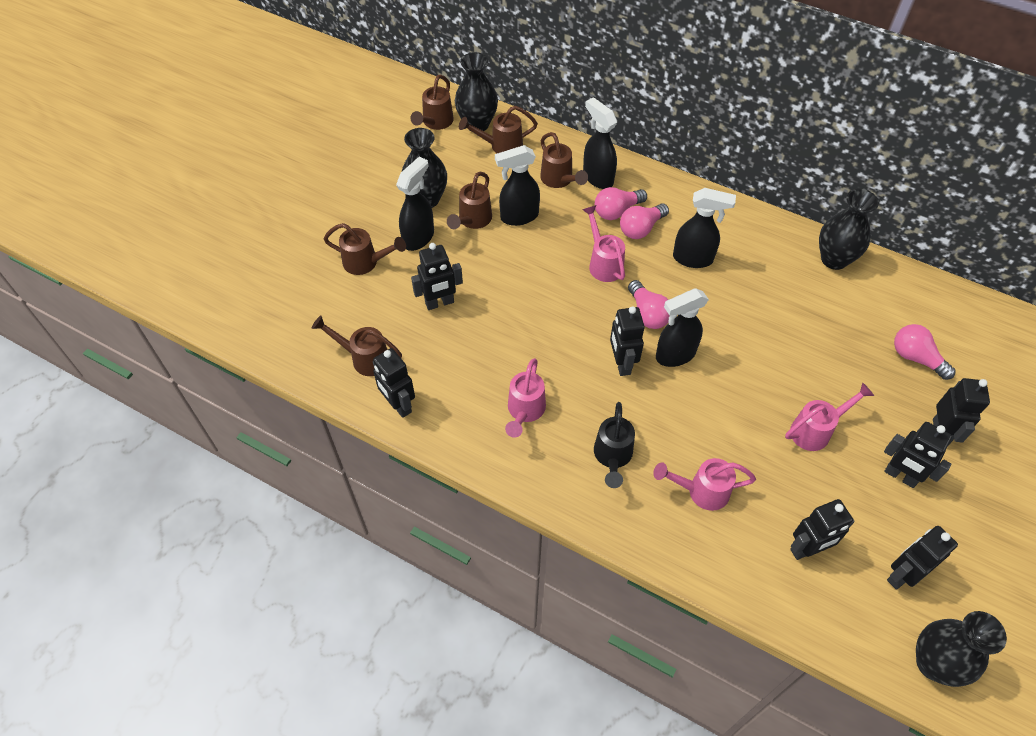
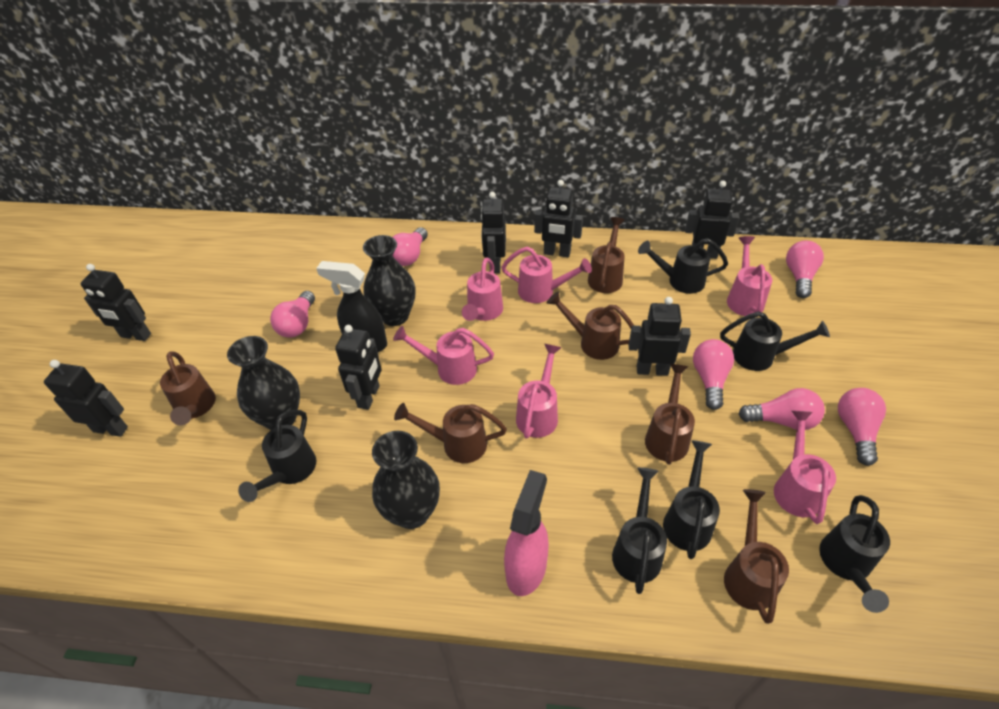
black spray bottle: [396,156,434,251] [495,145,540,226] [583,97,617,189] [656,288,709,367] [673,188,736,268] = 5 -> [316,261,387,352] = 1
black vase: [402,128,447,208] [455,52,498,131] [819,189,879,270] [916,611,1007,687] = 4 -> [227,336,300,430] [363,235,415,326] [372,431,440,529] = 3
black watering can: [594,402,635,488] = 1 -> [238,410,316,502] [612,467,667,594] [638,238,728,294] [663,440,720,559] [720,311,830,371] [819,495,890,613] = 6
pink light bulb: [595,187,647,220] [620,203,669,239] [628,280,670,329] [894,324,956,380] = 4 -> [270,291,315,337] [393,227,428,266] [693,339,734,410] [739,388,825,430] [786,241,824,298] [838,388,886,466] = 6
pink spray bottle: none = 0 -> [504,470,549,596] = 1
pink watering can: [505,358,546,438] [582,205,625,282] [653,458,756,511] [785,382,874,451] = 4 -> [393,326,494,385] [462,257,503,321] [501,247,592,303] [516,344,562,439] [727,236,772,316] [774,411,836,524] = 6

